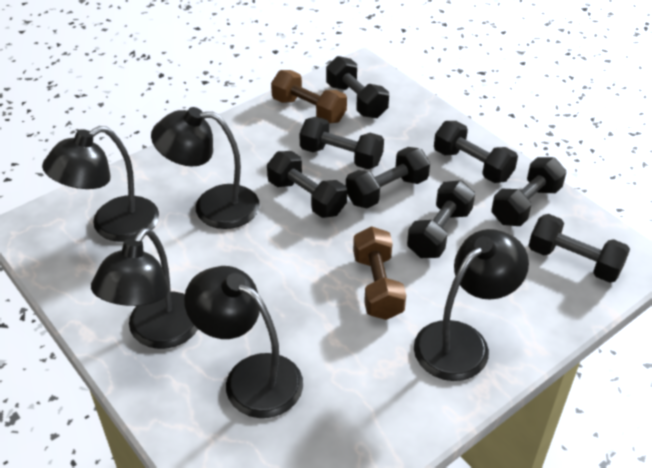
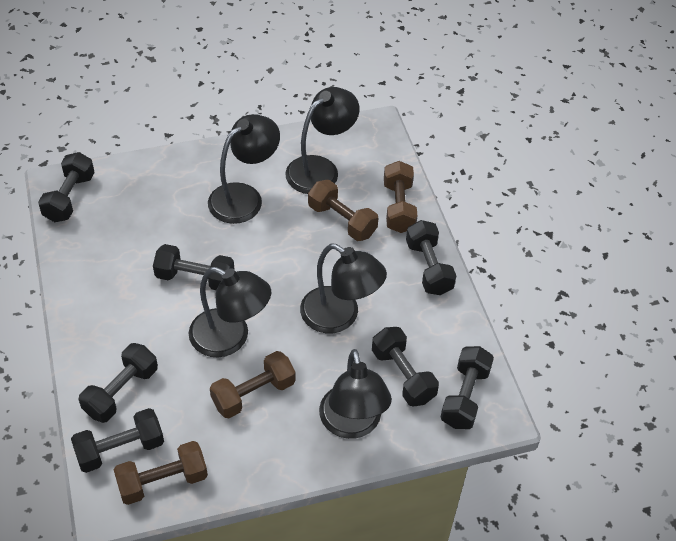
black dumbbell: [267,151,347,218] [299,117,384,169] [326,56,389,118] [346,147,430,208] [407,180,475,258] [434,121,518,183] [491,157,566,226] [528,214,630,283] = 8 -> [38,152,95,222] [71,408,164,473] [79,343,158,423] [153,244,234,290] [372,327,439,407] [406,220,456,295] [440,346,494,429] = 7
brown dumbbell: [271,70,347,123] [353,226,406,320] = 2 -> [113,441,208,505] [210,351,295,418] [308,180,378,241] [384,161,417,233] = 4

